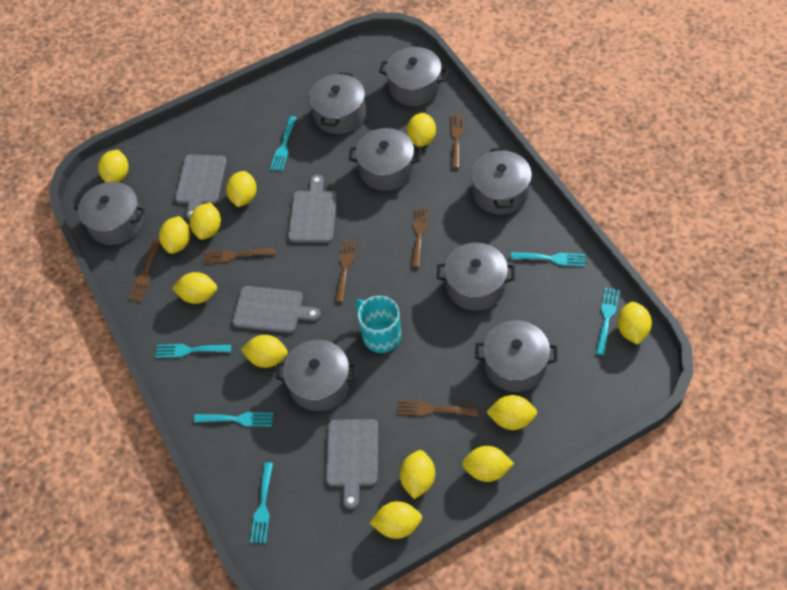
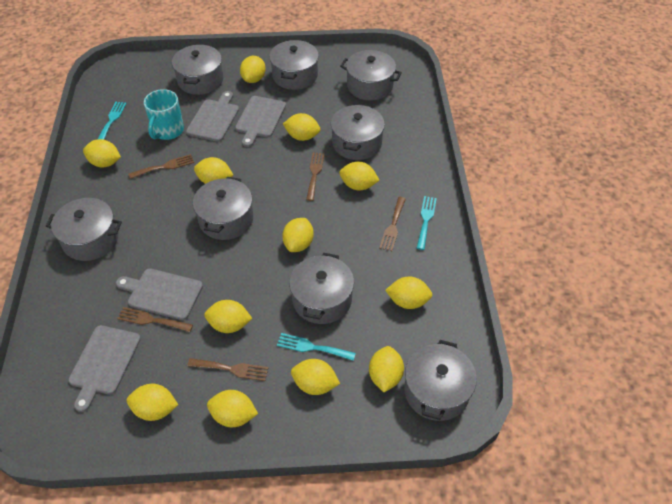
brown fork: [129,239,160,302] [204,248,275,264] [335,239,357,302] [397,400,478,416] [412,207,429,268] [451,114,464,168] = 6 -> [117,307,193,332] [128,154,194,179] [187,358,268,381] [306,152,325,201] [379,197,406,251] = 5
turquoise fork: [156,344,231,358] [194,412,273,427] [250,462,273,543] [270,116,297,171] [511,252,585,267] [596,287,620,355] = 6 -> [98,102,127,139] [277,333,356,361] [417,196,437,250] = 3

